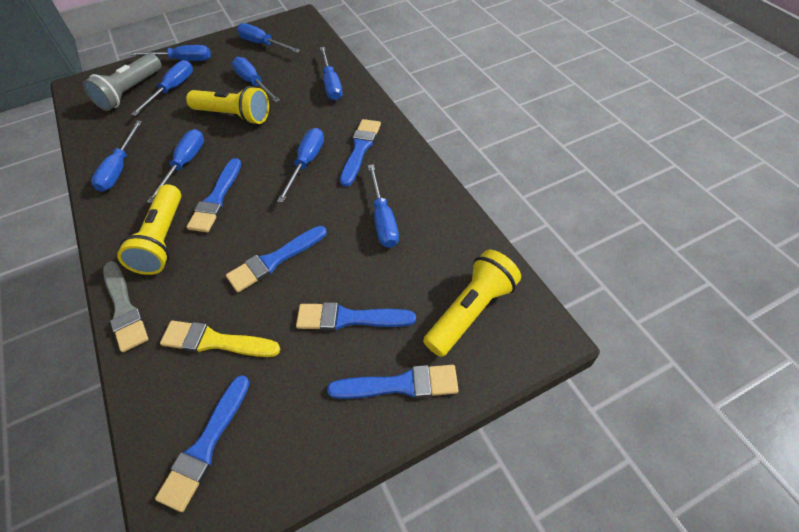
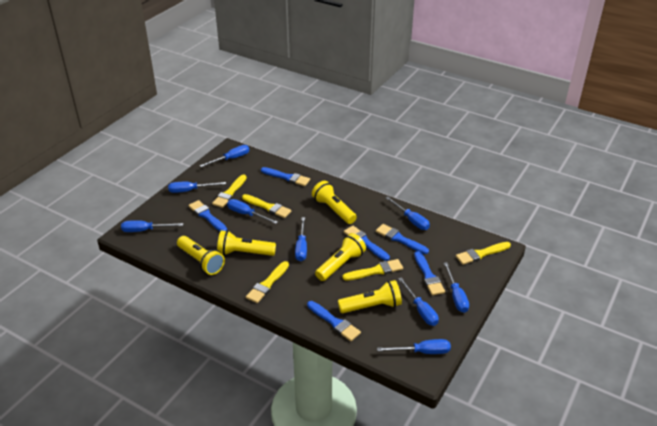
grey brush: [103,261,148,352] = 1 -> none = 0
grey flashlight: [83,53,162,111] = 1 -> none = 0
yellow brush: [160,320,280,357] = 1 -> [212,174,247,208] [242,194,291,218] [246,261,289,303] [342,259,403,281] [456,242,511,265] = 5
yellow flashlight: [117,184,181,275] [186,86,269,125] [423,250,521,357] = 3 -> [177,236,225,275] [217,230,276,256] [312,181,357,224] [315,233,366,281] [338,280,402,313] = 5

